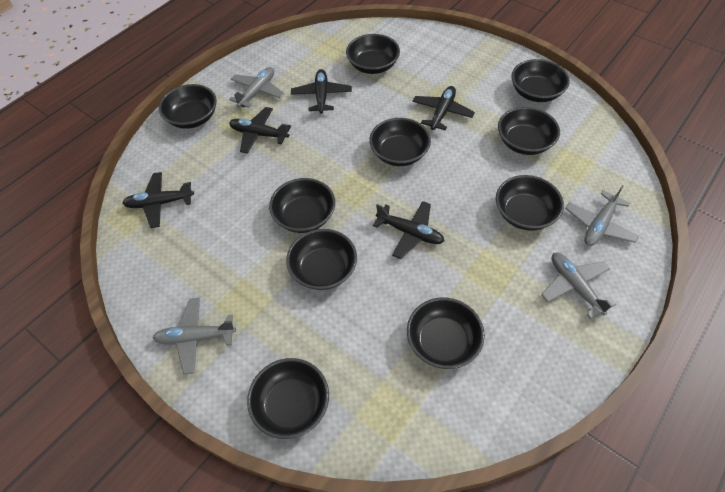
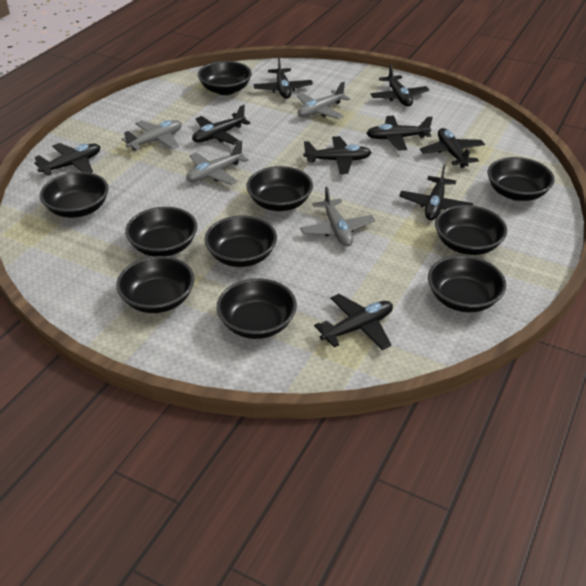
black plane: [122,172,194,228] [229,107,291,154] [291,69,352,114] [373,201,444,259] [412,86,475,130] = 5 -> [34,143,100,176] [192,105,251,145] [253,57,313,99] [304,136,372,174] [314,294,393,350] [366,116,433,150] [370,64,429,107] [399,164,473,220] [420,128,485,168] = 9

